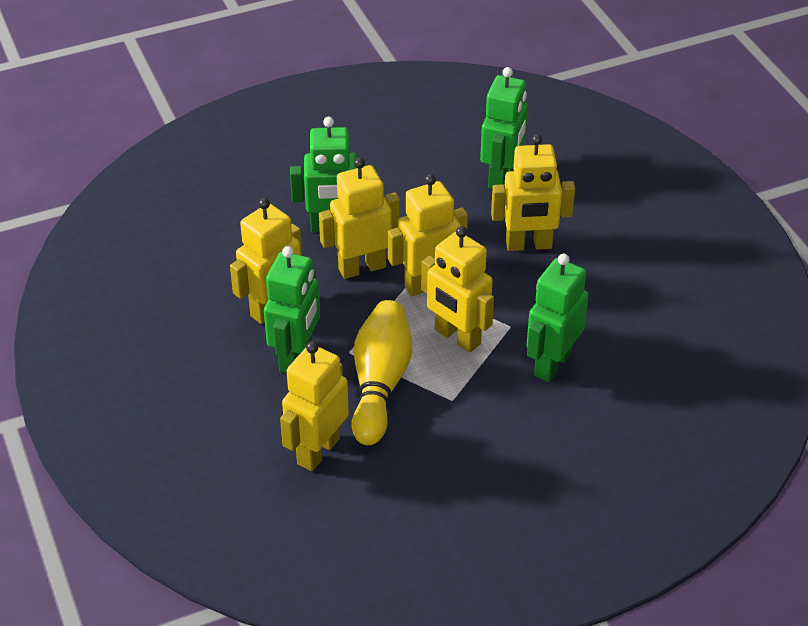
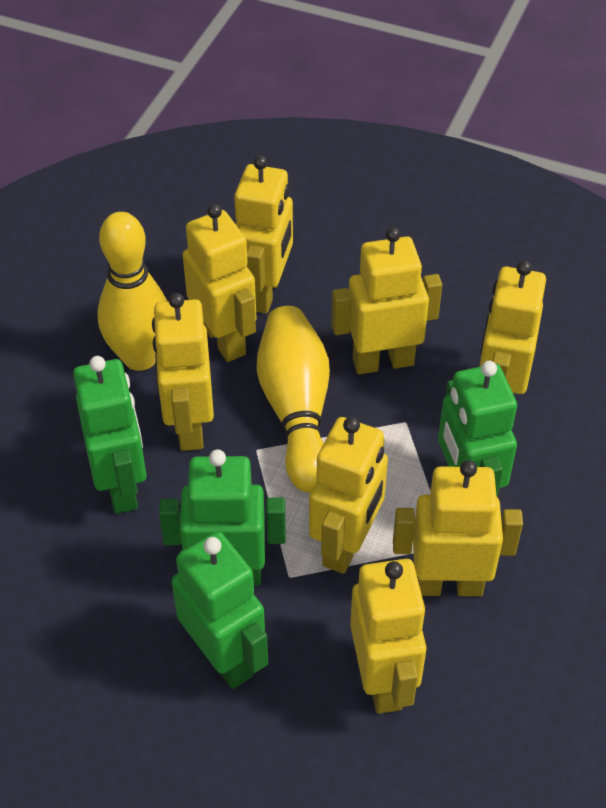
yellow bowling pin: [352,300,412,445] = 1 -> [98,212,167,371] [257,306,330,492] = 2
yellow robot: [230,198,302,324] [280,341,349,471] [319,158,400,279] [388,174,468,296] [421,226,494,353] [491,134,575,251] = 6 -> [152,293,214,451] [183,204,256,362] [234,155,293,314] [309,417,388,574] [332,227,442,375] [350,559,426,714] [393,460,523,597] [479,260,546,394] = 8

